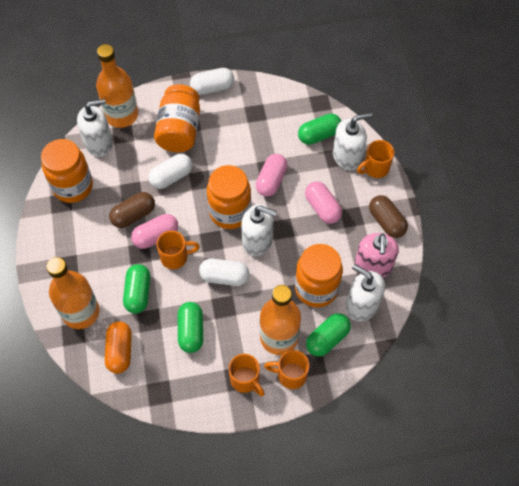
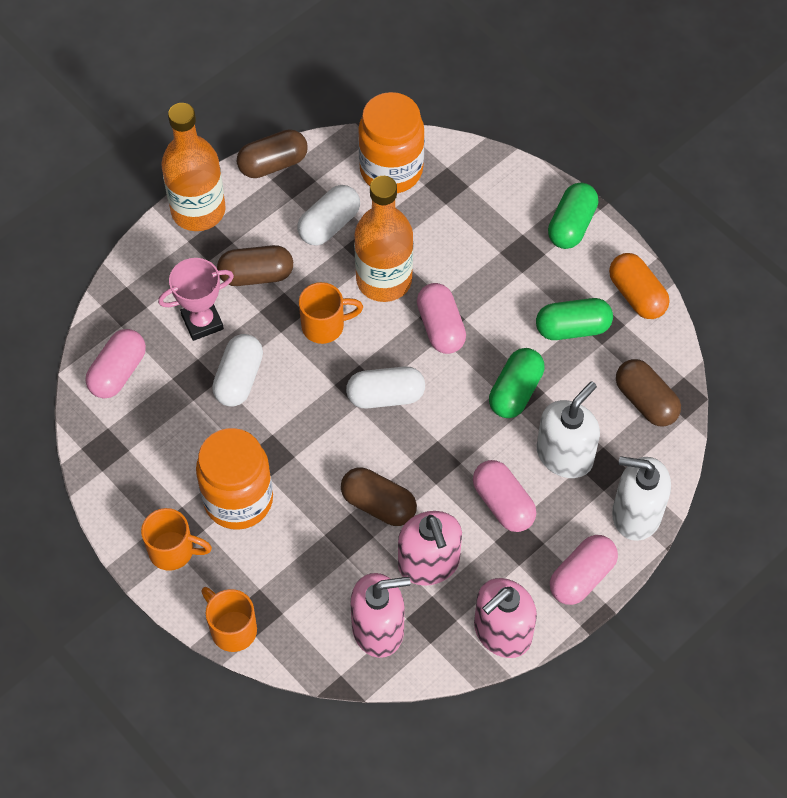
brown capsule: [109,192,155,228] [369,195,408,238] = 2 -> [217,245,293,286] [237,129,308,178] [341,468,417,526] [616,359,681,426] = 4
green capsule: [123,264,150,314] [178,302,203,353] [298,114,341,145] [306,313,351,357] = 4 -> [489,348,545,418] [536,298,613,340] [548,183,598,249] = 3
orange bottle: [46,257,100,329] [96,44,138,128] [260,285,301,355] = 3 -> [162,103,226,231] [354,176,413,302] = 2
orange jar: [41,139,93,203] [154,84,200,152] [207,165,251,229] [295,244,343,307] = 4 -> [196,428,273,530] [358,92,425,193] = 2
orange mug: [156,231,200,269] [229,354,265,396] [264,350,309,389] [357,140,394,178] = 4 -> [141,508,212,571] [201,587,257,652] [299,282,363,344] = 3
pink capsule: [131,214,178,249] [256,154,288,197] [305,181,342,224] = 3 -> [86,329,146,398] [417,283,466,354] [473,460,536,532] [550,535,618,605] = 4
pink soap dispenser: [355,233,399,277] = 1 -> [350,573,411,658] [398,511,462,586] [474,578,537,658] = 3
pink trophy: none = 0 -> [158,258,234,341] = 1
white soap dispenser: [77,99,113,157] [241,204,277,256] [333,113,372,170] [346,264,385,321] = 4 -> [537,382,600,478] [612,456,671,541] = 2

